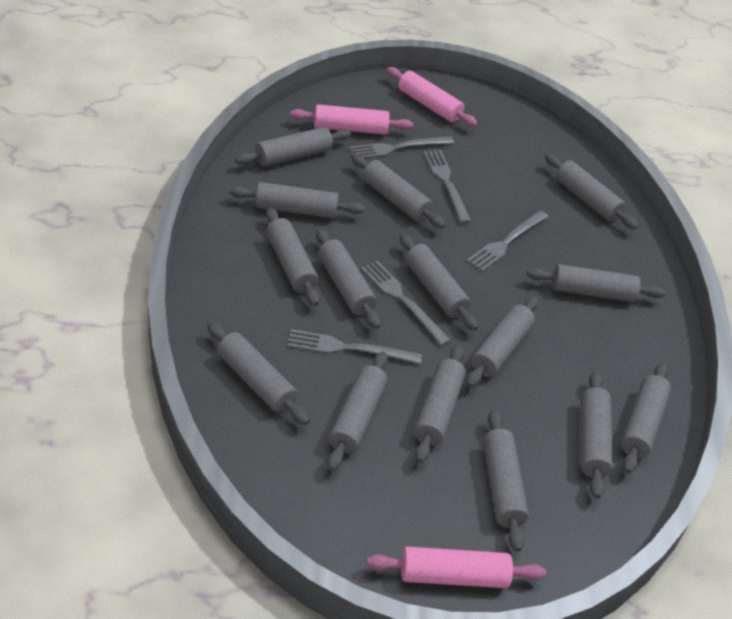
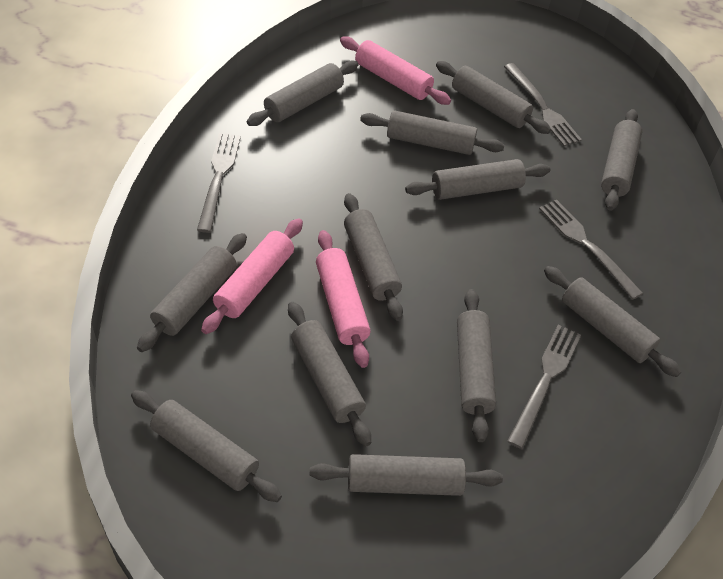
grey fork: [287,329,422,364] [348,136,454,158] [361,261,451,346] [423,150,471,223] [467,211,548,272] = 5 -> [197,133,241,233] [504,63,582,146] [507,325,581,449] [539,199,643,299] = 4
grey rolling pin: [207,322,310,425] [229,182,365,218] [235,127,351,167] [266,207,320,306] [316,229,380,329] [327,352,388,471] [351,154,446,229] [400,234,478,331] [414,345,466,463] [466,297,538,387] [483,410,529,552] [527,264,666,302] [545,154,638,230] [581,371,613,499] [621,363,671,474] = 15 -> [131,390,282,502] [137,233,247,352] [247,61,358,126] [288,302,371,446] [310,454,503,496] [344,193,403,321] [360,110,504,155] [405,159,550,200] [436,61,551,134] [457,289,496,442] [544,266,681,377] [601,109,642,211] = 12

